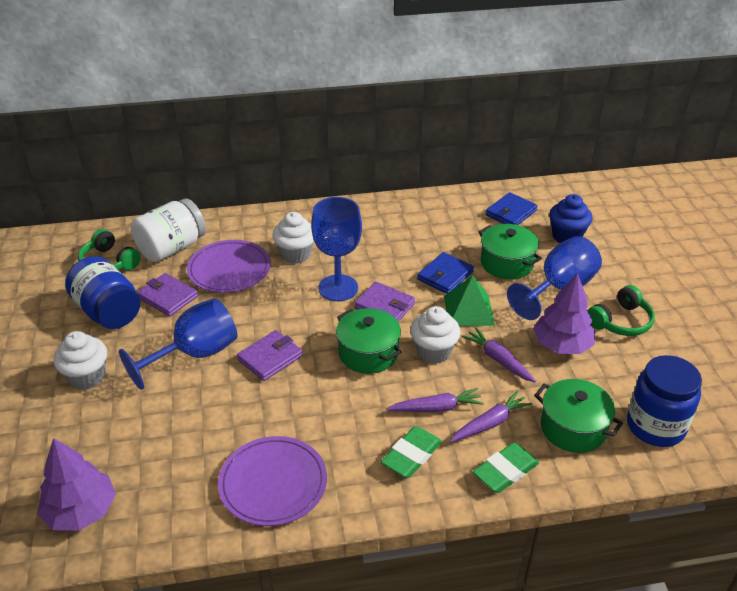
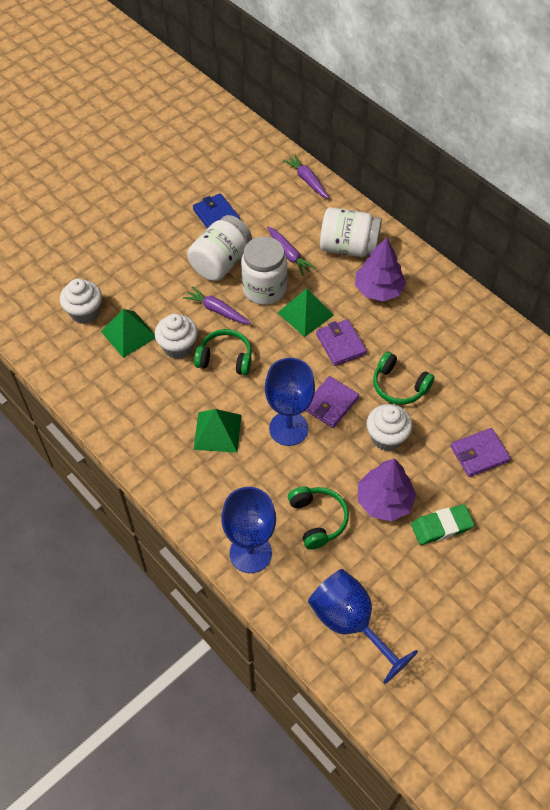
blue cupcake: [549,194,593,243] = 1 -> none = 0
blue jar: [65,256,140,329] [627,355,702,447] = 2 -> none = 0
blue wallet: [417,252,474,294] [486,192,538,225] = 2 -> [193,193,240,229] = 1
green eraser: [381,426,442,478] [473,442,539,493] = 2 -> [411,504,474,545] = 1
green headphones: [78,229,141,270] [588,285,655,336] = 2 -> [194,329,252,375] [288,486,349,550] [373,351,435,405] = 3
green pot: [336,308,401,374] [478,224,542,279] [534,379,623,453] = 3 -> none = 0
green pyramid: [444,275,495,326] = 1 -> [101,309,155,358] [193,409,241,453] [278,288,334,337] = 3
purple plate: [187,240,271,293] [218,436,327,526] = 2 -> none = 0
white jar: [131,199,206,262] = 1 -> [187,215,252,281] [241,236,287,305] [320,207,382,257] = 3

